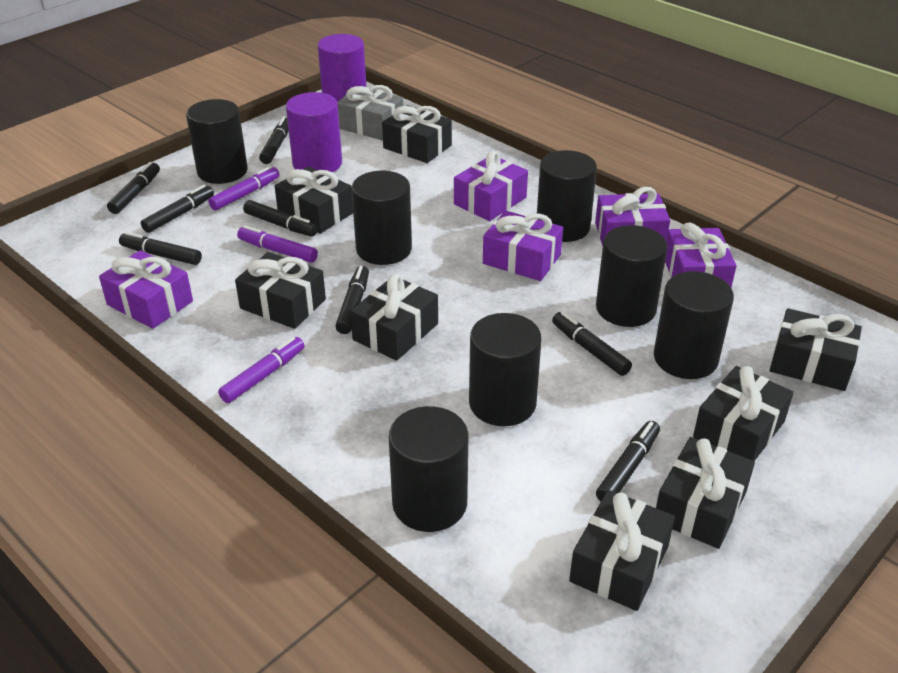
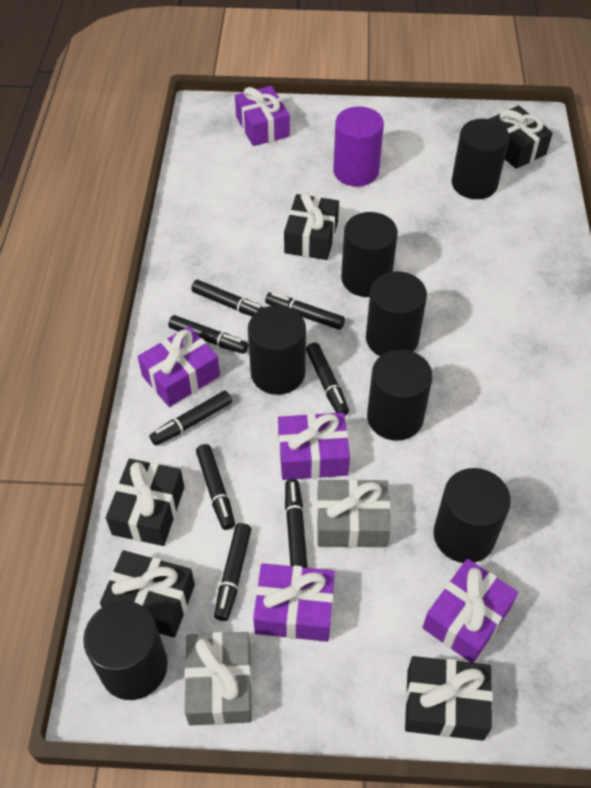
black gift: [235,252,326,329] [275,166,353,234] [350,274,438,361] [382,105,452,163] [569,490,675,611] [656,437,755,549] [693,366,794,461] [770,308,862,391] = 8 -> [100,550,195,638] [106,459,184,546] [284,193,339,260] [405,656,493,741] [489,105,553,169] = 5
grey gift: [337,85,404,140] = 1 -> [184,632,252,725] [317,479,391,548] = 2
purple cylinder: [286,92,342,172] [318,34,366,102] = 2 -> [333,107,384,186] = 1
purple marker: [208,166,279,211] [218,337,305,403] [237,226,318,263] = 3 -> none = 0

